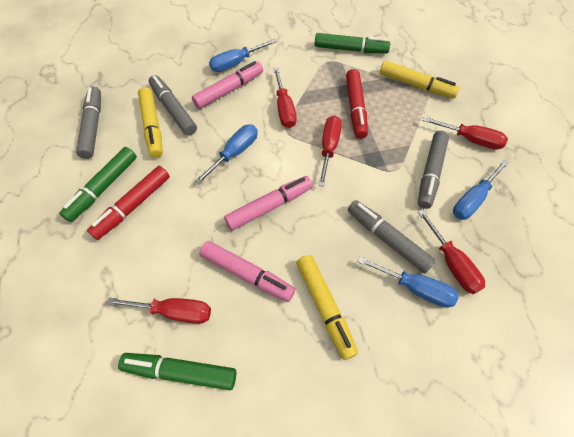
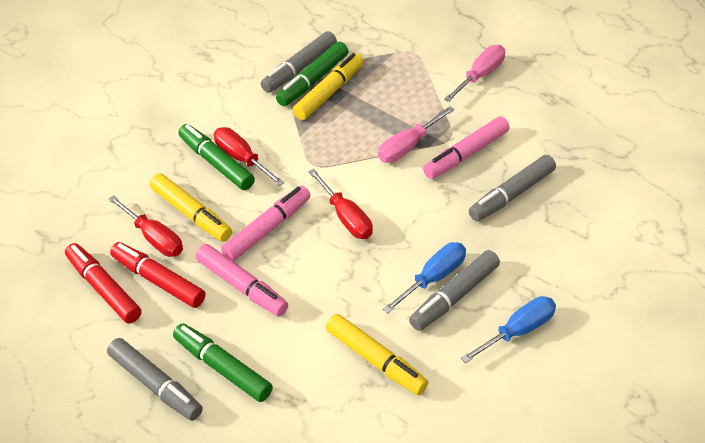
blue screwdriver: [195,125,258,184] [209,39,276,72] [358,257,458,308] [453,160,509,220] = 4 -> [383,242,466,313] [461,296,556,363] = 2
pink screwdriver: none = 0 -> [378,106,454,163] [444,45,505,102] = 2
red screwdriver: [107,298,211,324] [273,68,297,128] [318,116,342,187] [418,209,485,294] [422,117,508,150] = 5 -> [108,195,183,257] [214,127,285,186] [308,169,373,239] = 3

